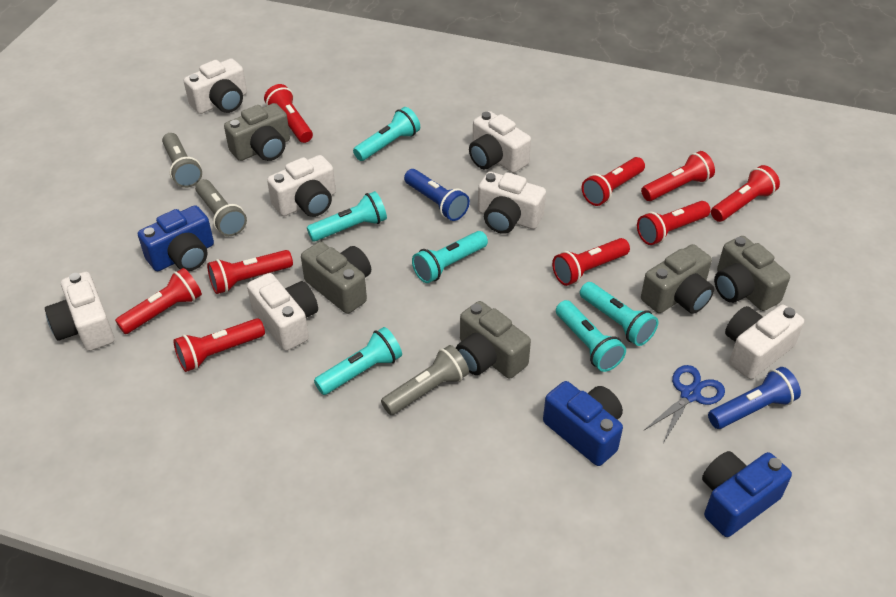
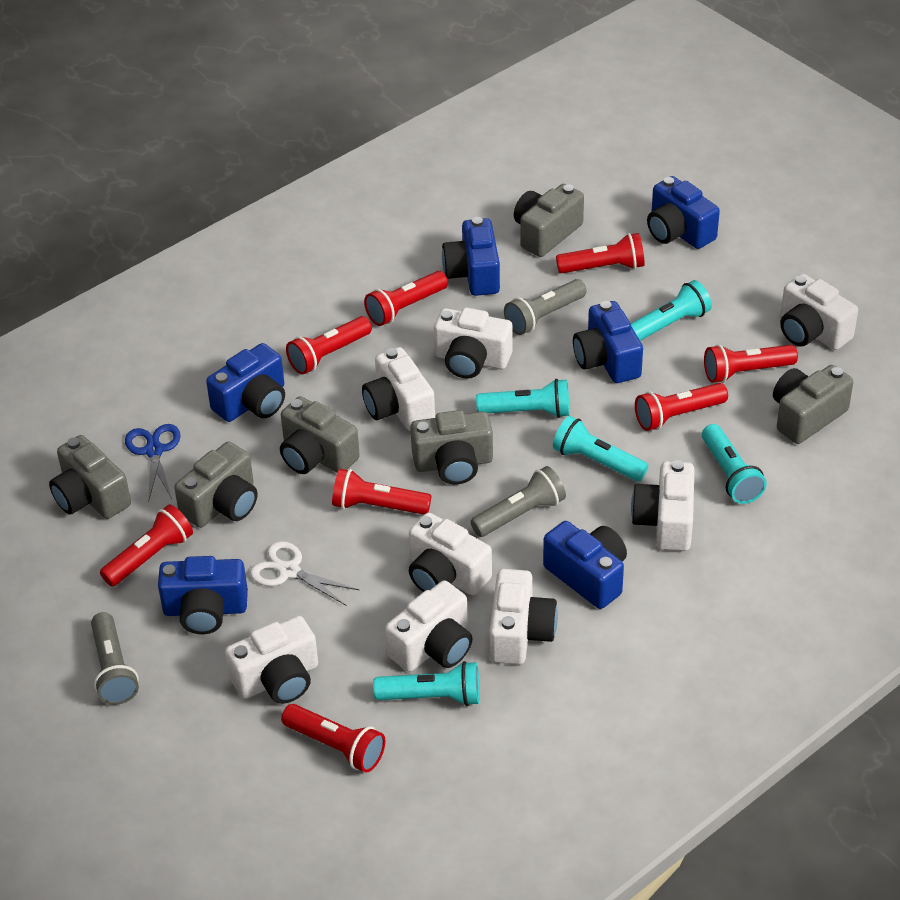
blue camera: [138,205,214,271] [543,381,623,466] [702,451,792,537] = 3 -> [158,556,248,634] [206,343,285,422] [442,217,500,296] [543,521,627,609] [573,301,643,383] [647,176,720,249] = 6
blue flashlight: [404,169,470,221] [708,367,801,429] = 2 -> none = 0
grey camera: [224,103,290,161] [301,242,371,314] [456,301,531,379] [641,244,714,314] [714,236,790,311] = 5 -> [49,435,131,519] [174,442,258,528] [280,396,360,474] [410,410,493,485] [514,184,584,257] [773,365,853,444] = 6
red flashlight: [115,268,202,334] [173,318,265,372] [207,250,293,294] [264,84,313,143] [552,238,630,286] [581,157,645,206] [637,201,710,245] [641,151,715,201] [711,165,780,222] = 9 -> [100,504,193,587] [281,704,385,772] [286,316,372,374] [332,469,431,515] [364,271,448,326] [556,233,645,274] [635,383,728,431] [704,344,798,383] = 8
turquoise flashlight: [307,191,387,242] [314,327,402,395] [353,107,420,161] [412,231,488,283] [556,300,626,372] [580,282,658,346] = 6 -> [373,661,480,706] [476,379,570,418] [553,416,648,481] [631,280,712,341] [702,424,767,504] = 5
white camera: [45,272,114,351] [184,58,247,114] [247,273,318,351] [267,155,336,217] [469,111,531,173] [478,172,546,234] [725,304,804,379] = 7 -> [225,616,318,704] [362,347,435,431] [385,580,472,672] [409,513,492,595] [434,308,512,379] [489,569,558,665] [631,460,695,551] [780,274,858,350] = 8
white scissors: none = 0 -> [250,541,360,606] = 1

